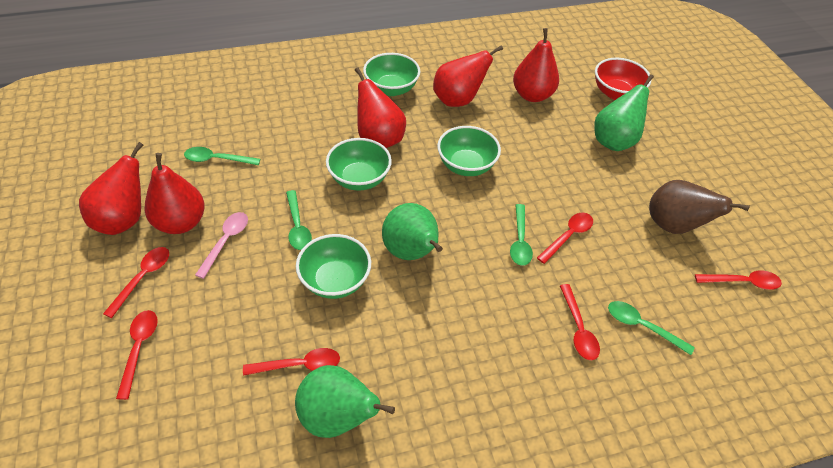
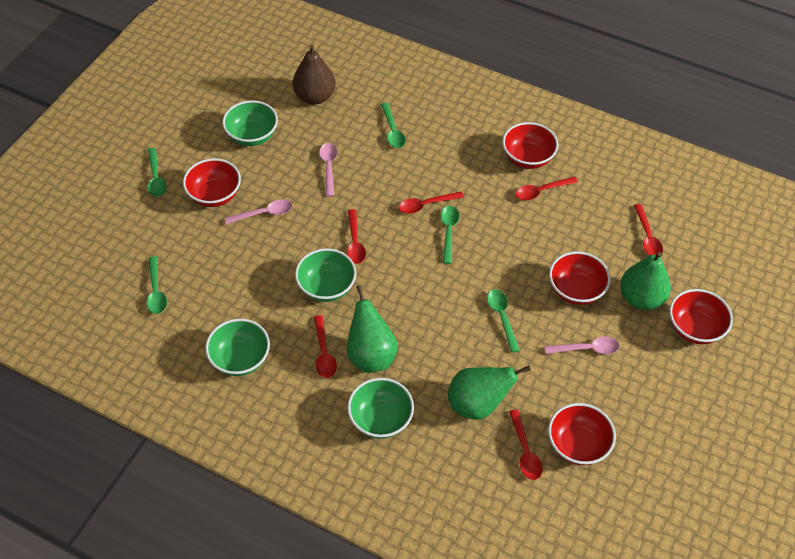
green spoon: [184,147,260,165] [286,190,312,250] [510,204,533,266] [608,301,695,355] = 4 -> [147,256,167,314] [148,148,167,197] [381,102,406,148] [441,206,460,264] [487,289,520,353] = 5
pink spoon: [195,212,248,279] = 1 -> [225,199,292,224] [319,143,337,197] [545,337,620,354] = 3
red bowl: [595,58,651,100] = 1 -> [183,158,241,207] [502,122,558,169] [548,403,616,465] [549,251,611,305] [669,289,733,344] = 5
red pear: [79,142,143,235] [145,153,205,234] [355,67,406,148] [433,45,503,107] [513,28,559,102] = 5 -> none = 0

